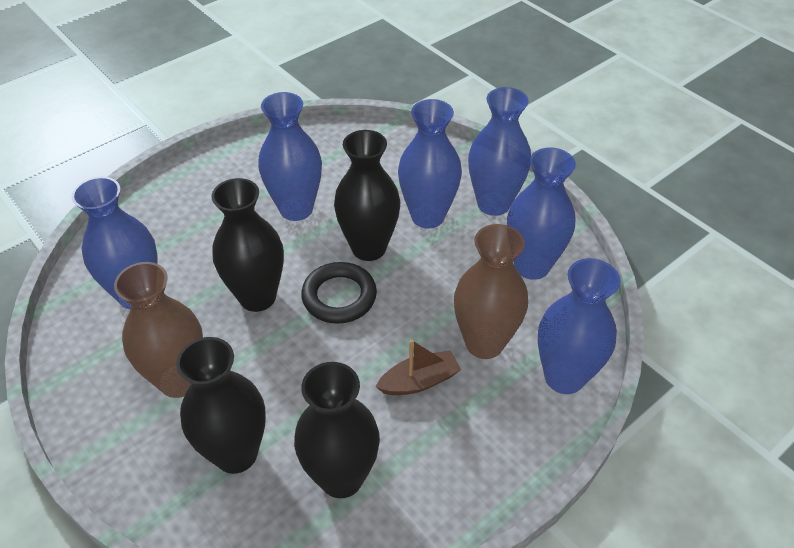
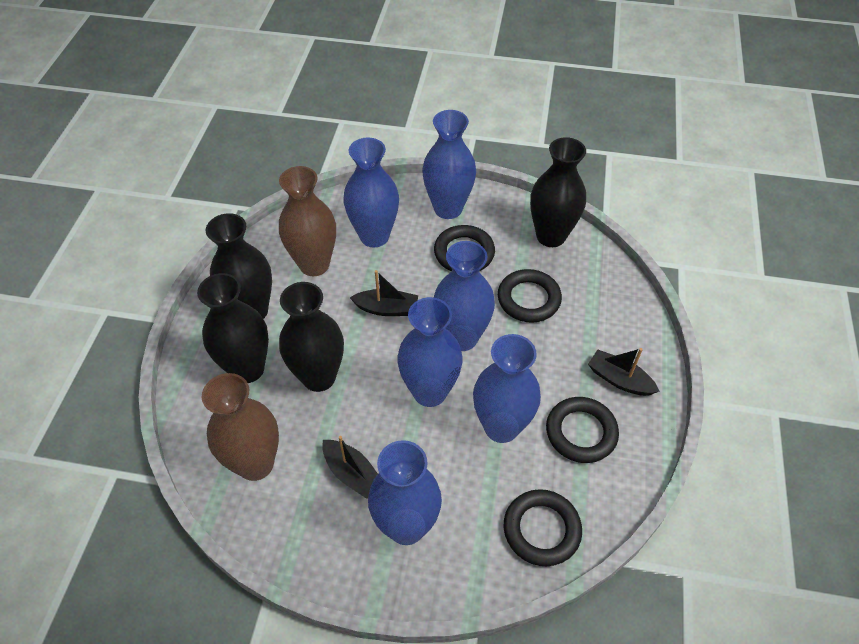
black boat: none = 0 -> [322,436,378,499] [350,270,418,316] [588,348,660,396] = 3
black ring: [301,262,377,324] = 1 -> [434,225,495,271] [498,269,562,323] [504,489,582,566] [546,397,619,463] = 4
brown boat: [376,340,461,395] = 1 -> none = 0

